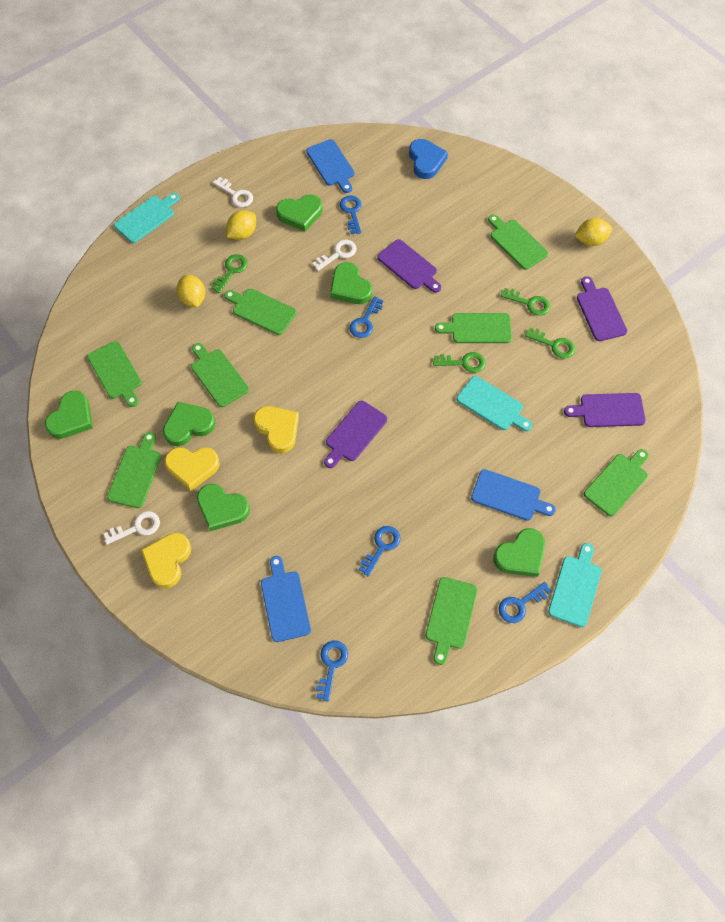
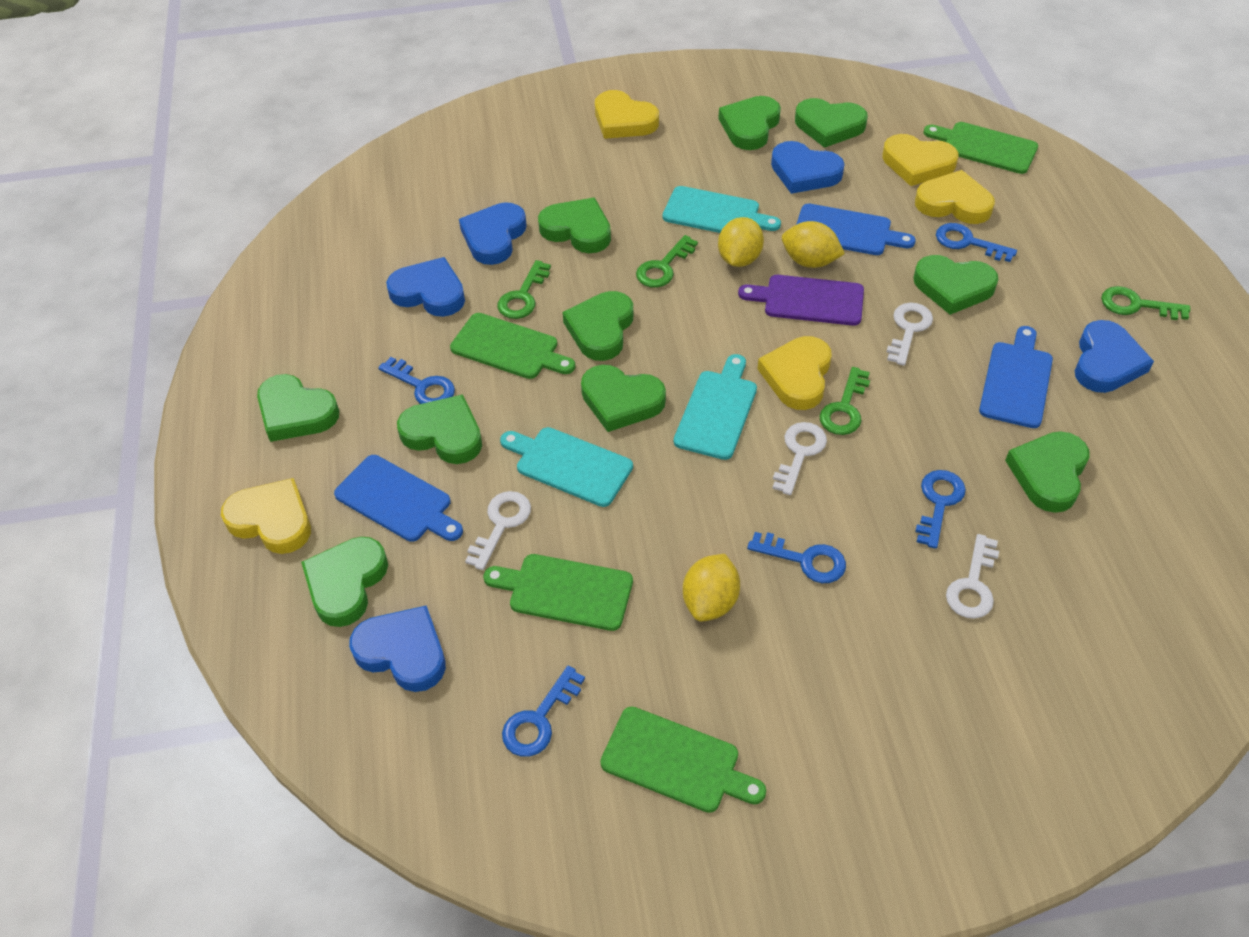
blue heart: [409,139,448,179] = 1 -> [349,605,446,692] [386,257,465,317] [459,202,527,265] [771,141,845,194] [1075,320,1154,393] = 5
green cutting board: [87,341,142,407] [107,432,161,508] [191,343,249,407] [224,289,296,335] [426,577,477,665] [435,313,512,343] [488,214,548,270] [584,449,649,517] = 8 -> [450,313,575,379] [483,554,633,631] [600,706,766,813] [923,122,1038,174] = 4
green heart: [45,391,93,439] [163,402,215,446] [197,484,250,531] [276,195,323,232] [330,262,372,304] [493,528,545,577] = 6 -> [257,374,339,442] [301,537,388,627] [397,394,482,464] [538,198,611,253] [562,291,633,361] [581,365,666,432] [718,96,781,150] [795,98,868,148] [913,255,999,315] [1005,431,1090,513] = 10
purple cutting board: [324,401,387,468] [377,239,441,293] [564,393,646,427] [577,276,627,341] = 4 -> [738,275,864,326] = 1
white key: [104,511,160,545] [213,177,253,207] [312,240,357,271] = 3 -> [465,491,531,570] [773,422,827,495] [887,303,933,366] [946,534,999,619] = 4
yellow heart: [141,533,191,588] [164,447,220,491] [254,406,299,453] = 3 -> [221,478,311,554] [595,90,659,139] [758,336,832,410] [882,134,958,186] [915,170,995,224] = 5

